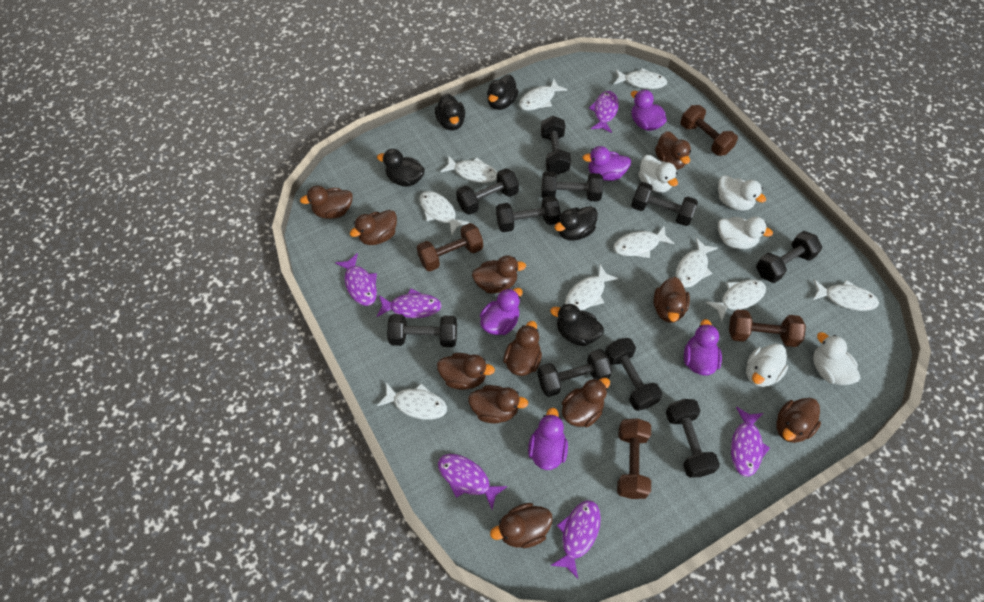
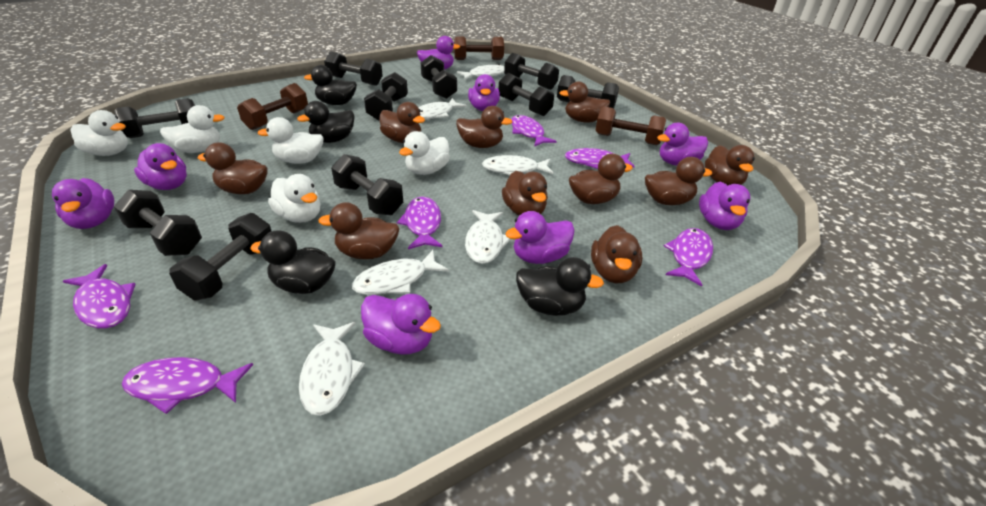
black duck: [377,149,425,187] [435,93,465,131] [487,75,519,110] [550,304,604,346] [554,206,598,241] = 5 -> [250,230,336,294] [297,101,355,143] [304,65,357,105] [516,257,604,316] = 4
brown duck: [300,186,353,219] [350,210,397,245] [437,353,495,390] [468,385,528,424] [472,256,526,293] [490,503,553,548] [503,321,542,376] [562,378,610,427] [654,277,690,323] [655,131,691,170] [776,398,821,443] = 11 -> [198,143,268,194] [318,202,399,259] [380,102,425,143] [456,106,512,148] [502,171,548,216] [560,81,610,122] [569,154,633,204] [591,225,642,283] [645,157,712,205] [705,145,755,185] = 10
brown dumbbell: [417,223,483,272] [617,418,651,499] [680,105,738,156] [729,310,806,347] = 4 -> [237,83,308,130] [454,36,504,60] [595,107,666,145] = 3
purple duck: [480,288,523,335] [528,408,568,470] [582,146,631,181] [631,90,667,131] [684,319,722,375] = 5 -> [52,178,114,229] [134,143,187,190] [361,294,441,355] [417,36,460,70] [468,74,500,111] [505,211,575,264] [657,123,708,166] [699,181,751,230] = 8
white fish: [377,382,447,420] [419,191,469,235] [440,155,498,183] [519,79,567,111] [565,265,619,310] [613,226,675,258] [614,68,667,89] [675,238,718,288] [706,279,766,321] [813,279,879,311] = 10 -> [299,322,365,416] [352,250,449,295] [418,98,467,120] [457,64,505,80] [465,210,511,264] [482,155,553,175] = 6

